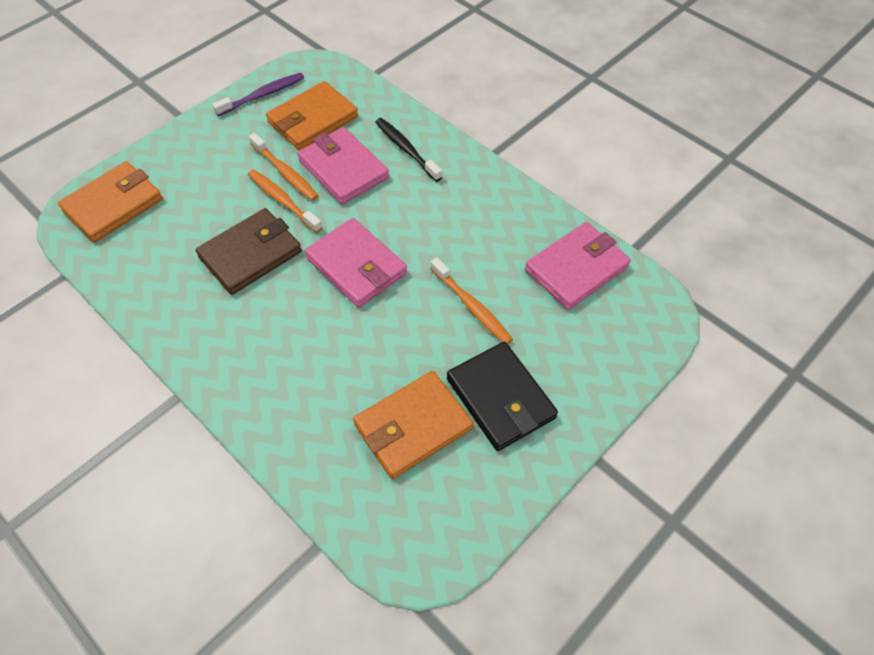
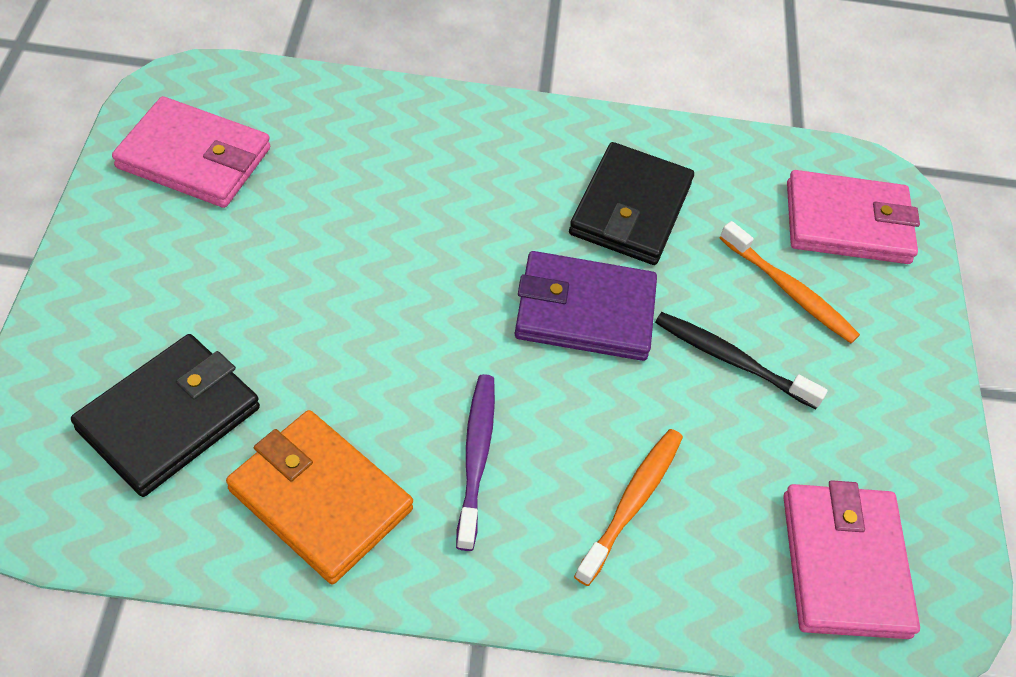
black wallet: [447,342,558,451] = 1 -> [71,334,260,497] [569,142,694,265] = 2
brown wallet: [195,208,302,295] = 1 -> none = 0
orange toothbrush: [248,169,323,233] [249,133,318,201] [430,257,513,344] = 3 -> [574,429,683,586] [720,221,860,343] = 2
orange wallet: [58,161,163,242] [266,81,358,150] [353,371,473,479] = 3 -> [226,410,413,584] = 1
purple wallet: none = 0 -> [515,251,657,361] = 1

